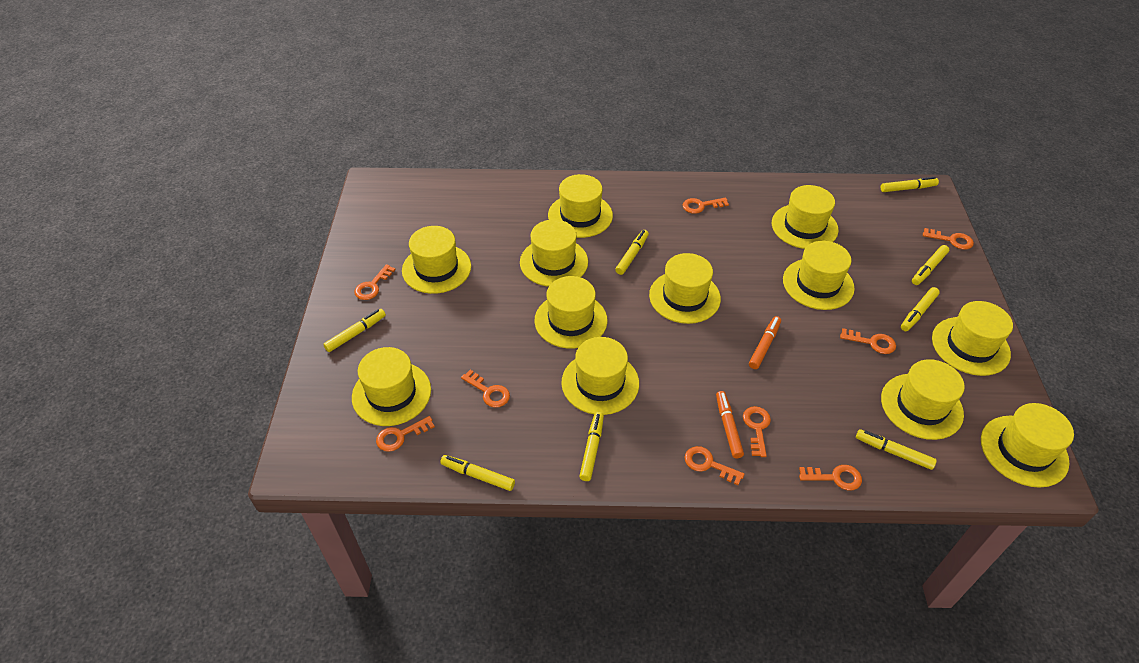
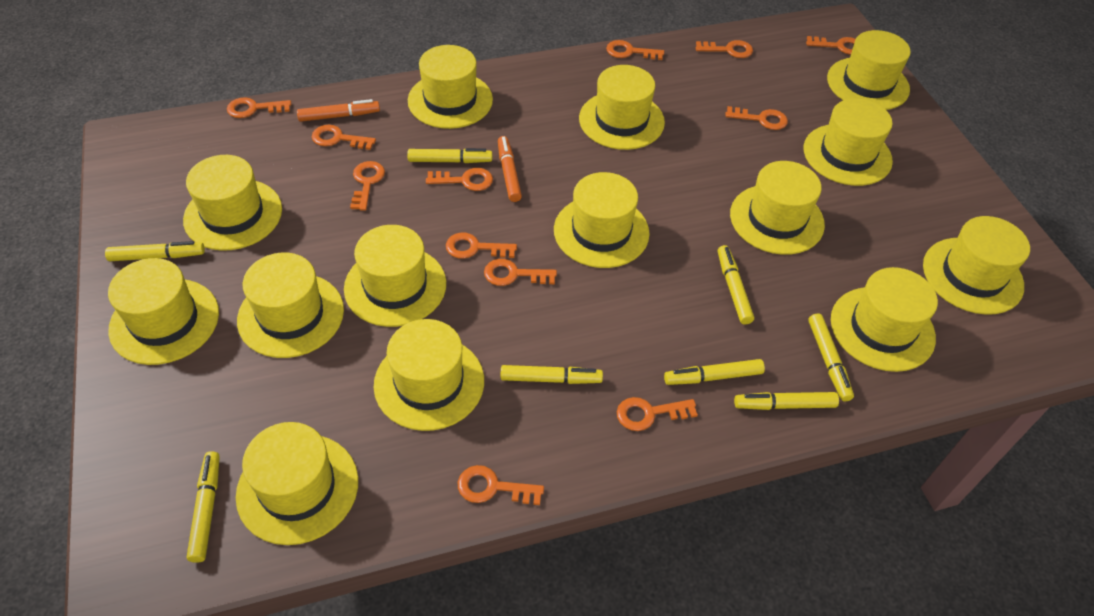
orange key: [354,264,395,300] [376,416,435,452] [461,370,510,408] [683,198,729,214] [684,446,745,485] [743,406,771,457] [799,465,862,490] [840,328,896,354] [923,228,974,250] = 9 -> [227,97,291,118] [312,125,376,150] [350,161,385,211] [426,168,493,191] [446,232,517,259] [458,465,544,505] [484,259,557,286] [606,40,664,60] [617,397,698,431] [696,40,753,58] [725,106,788,130] [806,36,855,55] = 12
yellow hat: [352,347,431,426] [402,226,471,294] [520,219,588,287] [534,276,607,349] [548,174,613,238] [561,337,639,415] [649,253,721,324] [772,185,839,249] [783,241,855,310] [881,359,965,440] [932,301,1013,376] [981,403,1074,488] = 12 -> [108,258,219,365] [183,155,282,251] [236,422,358,545] [237,252,344,358] [344,225,446,327] [374,319,484,431] [408,45,493,129] [554,172,650,268] [579,65,665,150] [730,161,825,255] [803,98,893,186] [827,30,911,110] [831,267,938,372] [923,216,1030,315] = 14

